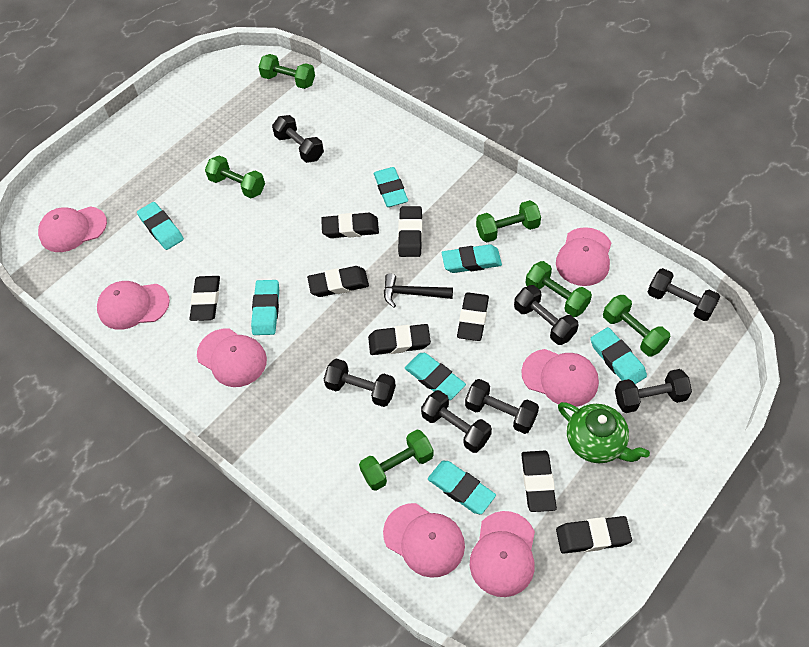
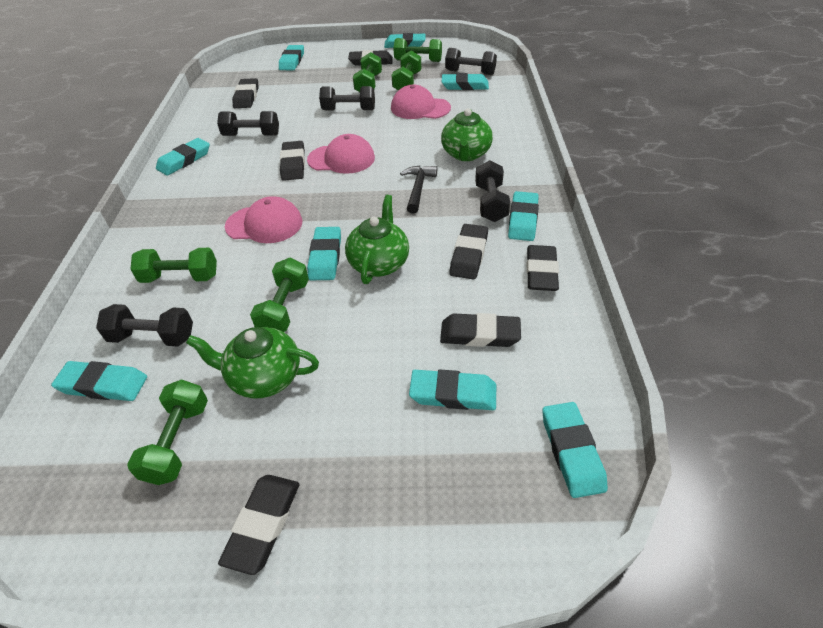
black dumbbell: [272,115,324,163] [324,359,396,407] [421,390,492,453] [465,379,539,434] [514,285,579,345] [615,369,692,413] [648,268,720,321] = 7 -> [96,304,193,346] [217,111,279,136] [319,86,375,110] [445,48,497,75] [475,160,510,222] = 5
black eraser: [190,276,220,321] [307,266,369,297] [321,213,379,238] [368,324,431,355] [398,206,422,257] [457,292,489,341] [521,451,557,512] [556,516,632,554] = 8 -> [218,475,299,575] [232,78,259,108] [280,141,305,181] [348,50,393,66] [440,313,521,347] [449,224,488,280] [527,245,559,291] = 7
green teapot: [558,402,650,463] = 1 -> [186,327,319,398] [345,195,409,284] [441,108,493,161] = 3
pink cap: [38,206,107,252] [97,281,170,330] [197,328,267,387] [383,503,465,578] [470,511,535,597] [521,349,599,407] [556,227,611,286] = 7 -> [225,196,303,243] [307,134,375,174] [391,85,451,119] = 3
turquoise eraser: [137,202,184,250] [251,280,279,335] [374,167,408,207] [405,353,466,400] [428,461,496,514] [442,244,502,273] [590,327,647,384] = 7 -> [51,361,147,401] [156,138,210,176] [279,45,304,70] [307,227,341,280] [384,33,425,48] [409,369,496,410] [442,73,489,90] [508,191,539,241] [542,402,608,498] = 9

